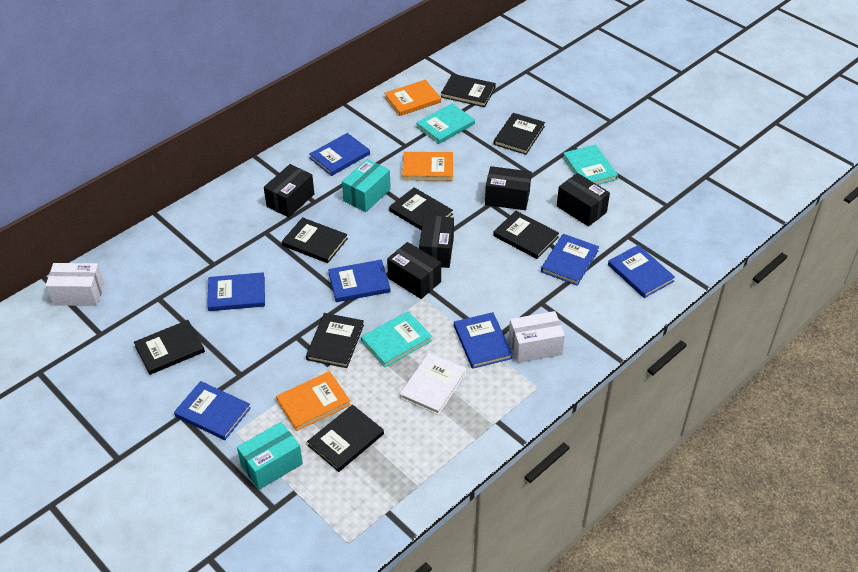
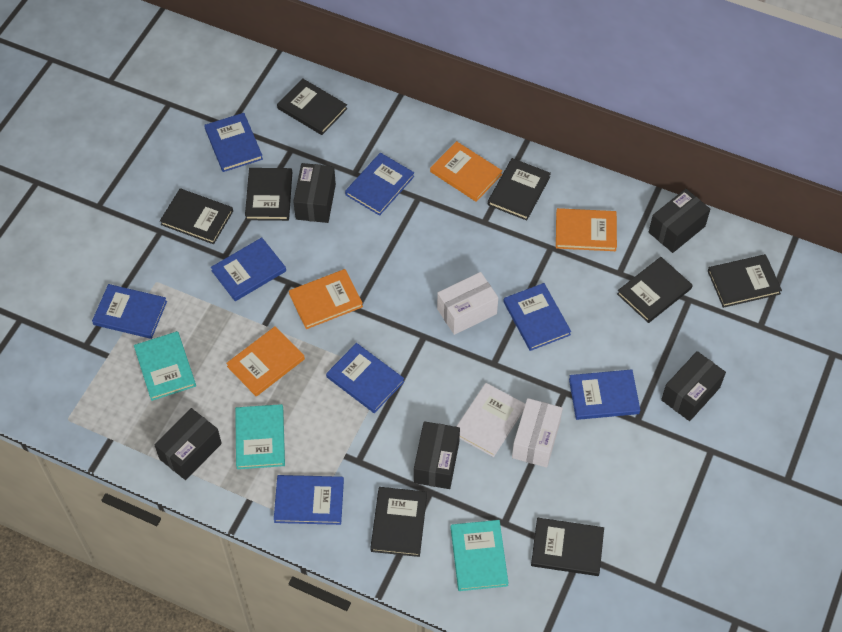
blue book: [174,381,251,440] [207,272,265,311] [309,133,370,176] [328,260,391,302] [454,312,513,369] [541,234,599,286] [608,245,675,298] = 7 -> [92,284,167,339] [204,113,263,172] [211,237,286,301] [274,475,344,525] [326,343,404,413] [345,153,414,216] [503,283,571,351] [569,369,640,420] = 8
orange book: [276,371,351,431] [384,80,441,116] [402,152,453,181] = 3 -> [226,326,305,396] [289,269,363,329] [430,141,502,202] [556,208,617,251] = 4
turquoise box: [237,422,303,490] [342,159,391,212] = 2 -> none = 0

